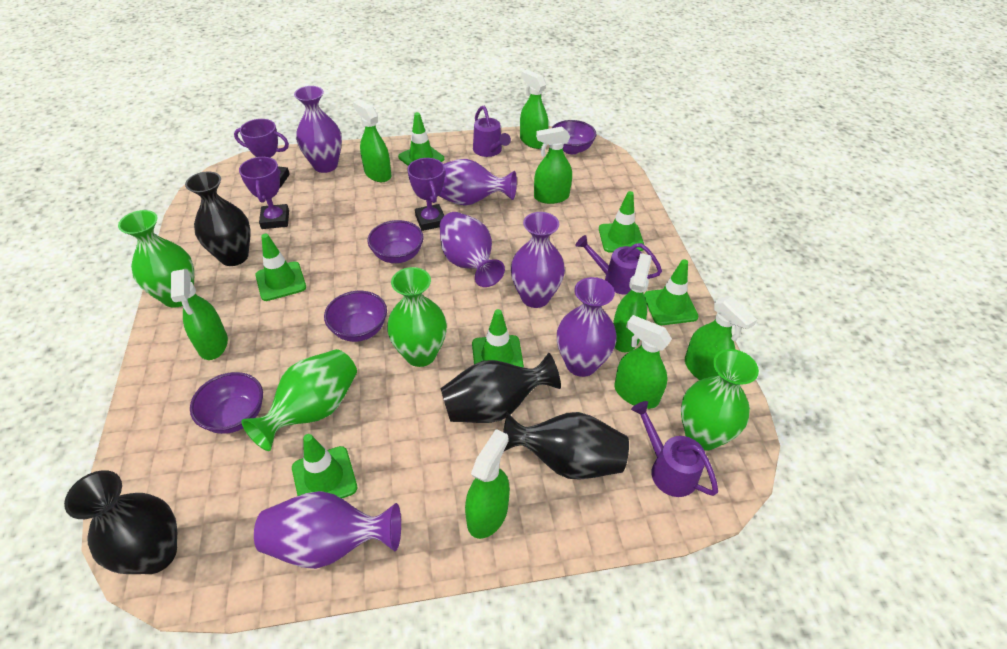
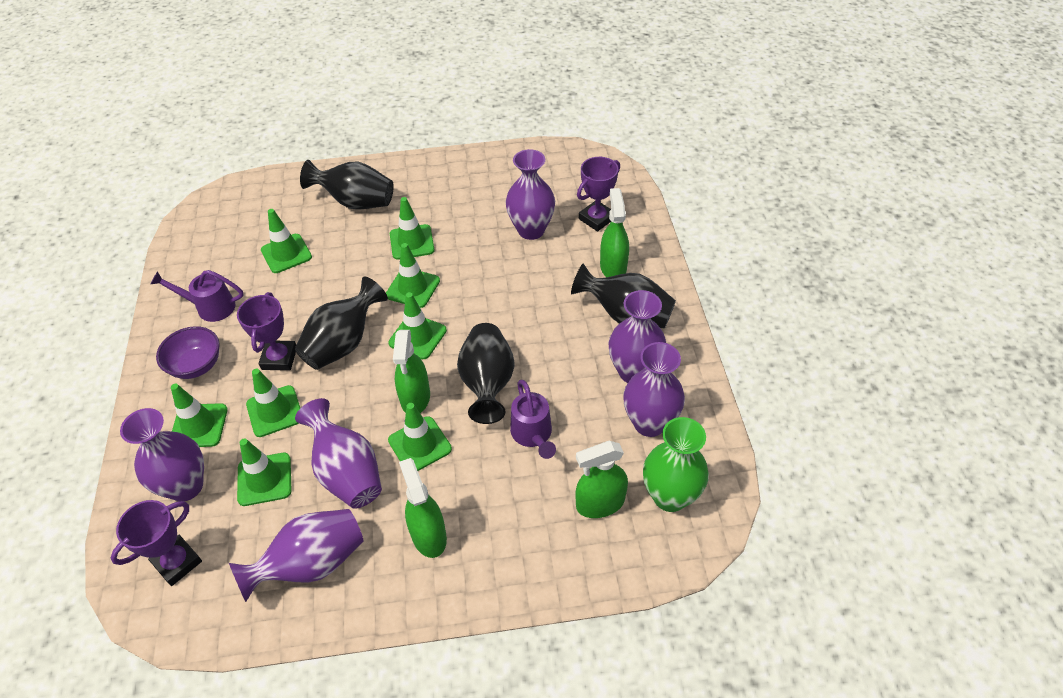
green spray bottle: [171,269,228,360] [353,99,391,182] [465,429,510,539] [520,70,549,149] [534,126,572,204] [613,253,652,352] [614,315,672,409] [685,296,757,380] = 8 -> [393,330,430,413] [399,458,447,558] [575,441,628,518] [600,188,629,277] = 4
green traffic cone: [255,233,306,301] [292,434,357,499] [398,112,444,166] [472,309,524,368] [599,191,644,253] [644,259,699,325] = 6 -> [171,384,228,447] [237,439,292,506] [246,369,300,437] [261,209,312,273] [386,243,440,308] [388,292,447,359] [388,403,452,471] [390,197,435,260] = 8
green vase: [118,210,194,308] [241,349,357,451] [387,267,447,367] [681,349,759,451] = 4 -> [643,417,709,512] = 1
purple bowl: [190,372,263,434] [324,291,387,342] [368,220,424,263] [552,120,596,154] = 4 -> [156,326,220,379] = 1
purple watering can: [473,106,511,157] [576,235,662,295] [631,401,718,497] = 3 -> [150,270,243,322] [510,380,556,459] = 2

